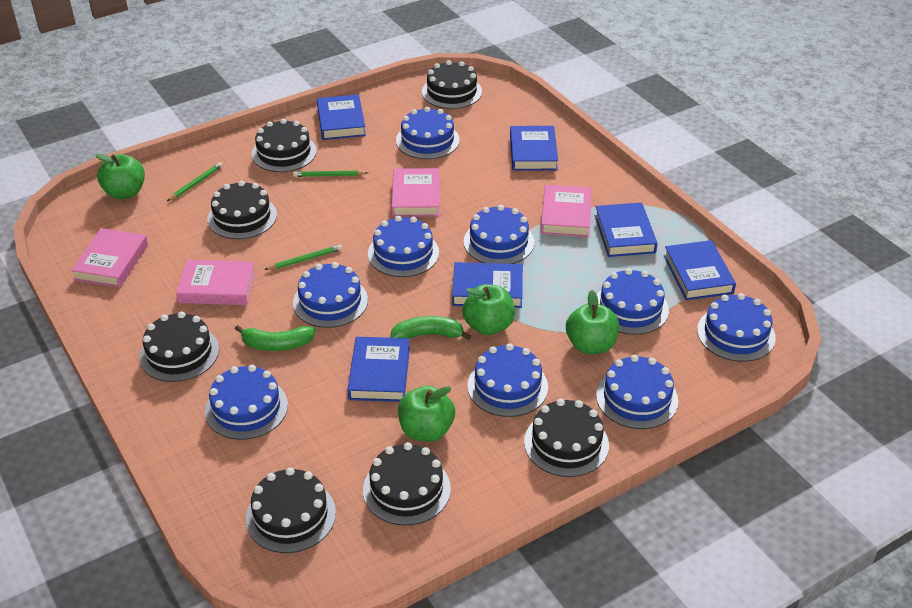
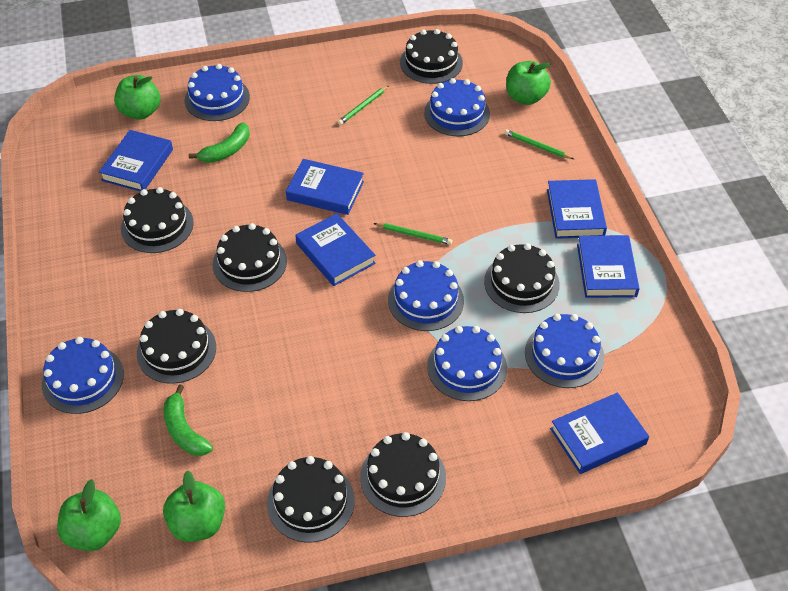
blue cake: [205,365,288,440] [293,262,368,328] [368,216,439,277] [396,107,460,159] [464,205,534,264] [467,343,548,417] [596,355,678,429] [597,268,669,335] [697,293,776,362] = 9 -> [42,337,124,414] [185,64,250,121] [388,260,464,331] [424,78,490,136] [427,326,507,401] [525,314,604,388] = 6
pink book: [71,228,148,288] [176,260,256,305] [392,168,439,217] [541,185,592,237] = 4 -> none = 0

